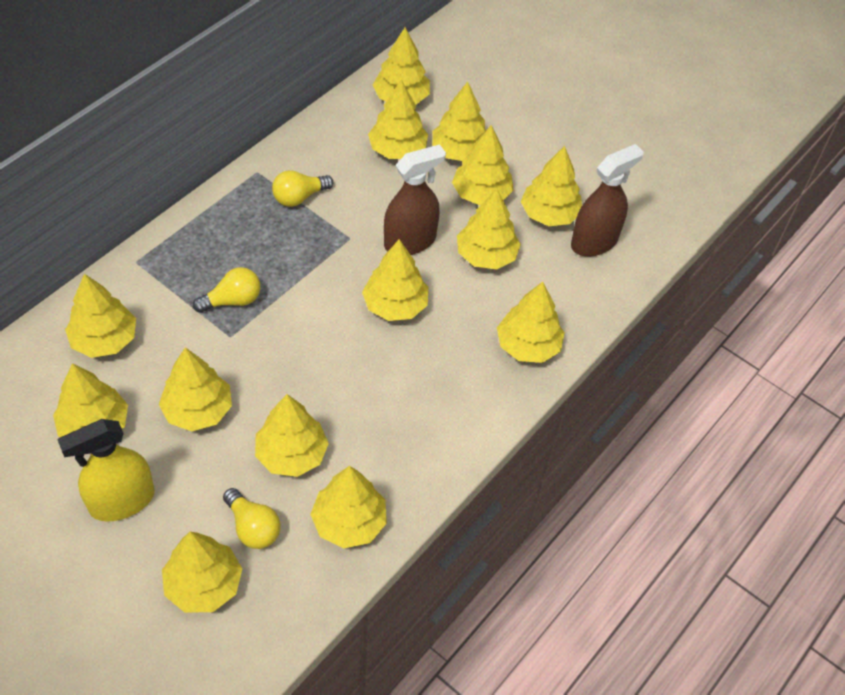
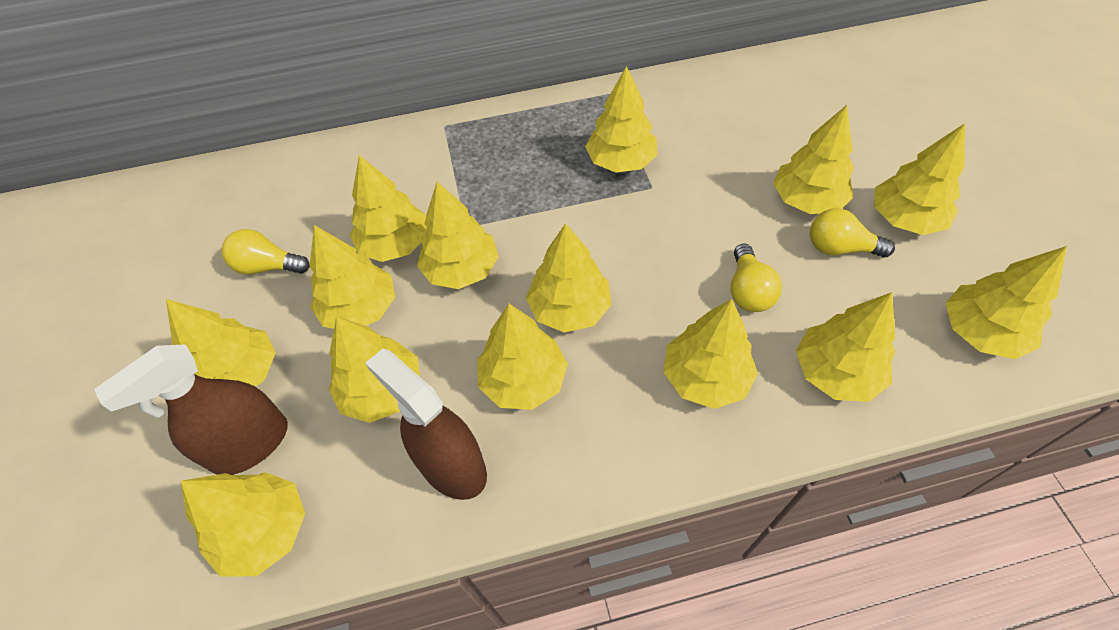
yellow spray bottle: [57,419,155,521] = 1 -> none = 0

